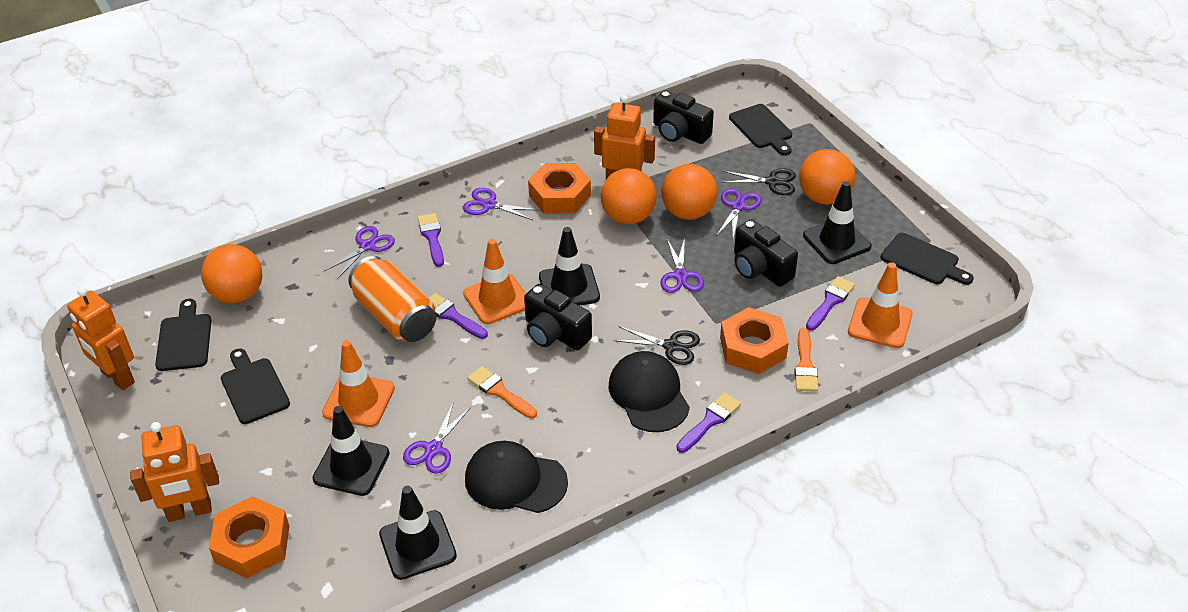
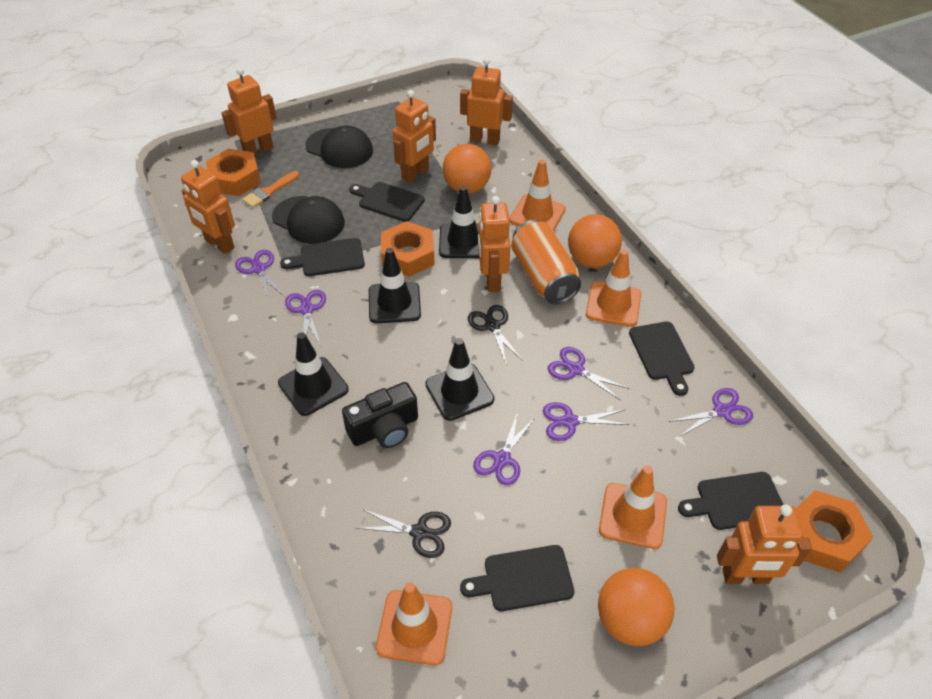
black camera: [524,284,592,350] [653,91,714,144] [734,219,798,287] = 3 -> [342,382,418,448] = 1
black cutting board: [155,299,212,371] [221,348,290,424] [729,104,792,156] [881,233,974,285] = 4 -> [280,238,365,276] [349,182,425,222] [460,545,574,611] [629,322,695,396] [678,472,783,530] = 5
orange ball: [201,244,262,303] [601,168,657,224] [661,164,717,220] [799,149,855,204] = 4 -> [443,144,491,194] [568,214,622,268] [598,568,675,646] = 3
orange brush: [468,366,537,419] [794,328,818,392] = 2 -> [242,171,299,208] = 1
orange robot: [67,287,135,390] [130,422,219,522] [594,95,655,179] = 3 -> [181,160,235,254] [221,68,277,156] [393,90,436,183] [460,58,513,146] [478,196,511,292] [717,505,812,584] = 6
orange traffic cone: [322,340,395,427] [463,239,526,324] [848,262,912,348] = 3 -> [376,582,452,665] [509,159,566,231] [586,249,641,327] [599,465,667,549] = 4
purple brush: [418,213,444,267] [429,293,488,339] [676,393,741,453] [806,276,855,331] = 4 -> none = 0
purple scissors: [324,226,395,279] [403,402,471,474] [463,188,540,220] [660,237,704,293] [716,188,762,239] = 5 -> [235,250,285,301] [285,290,326,346] [473,412,535,485] [543,402,629,441] [548,347,629,400] [669,388,753,437] = 6

